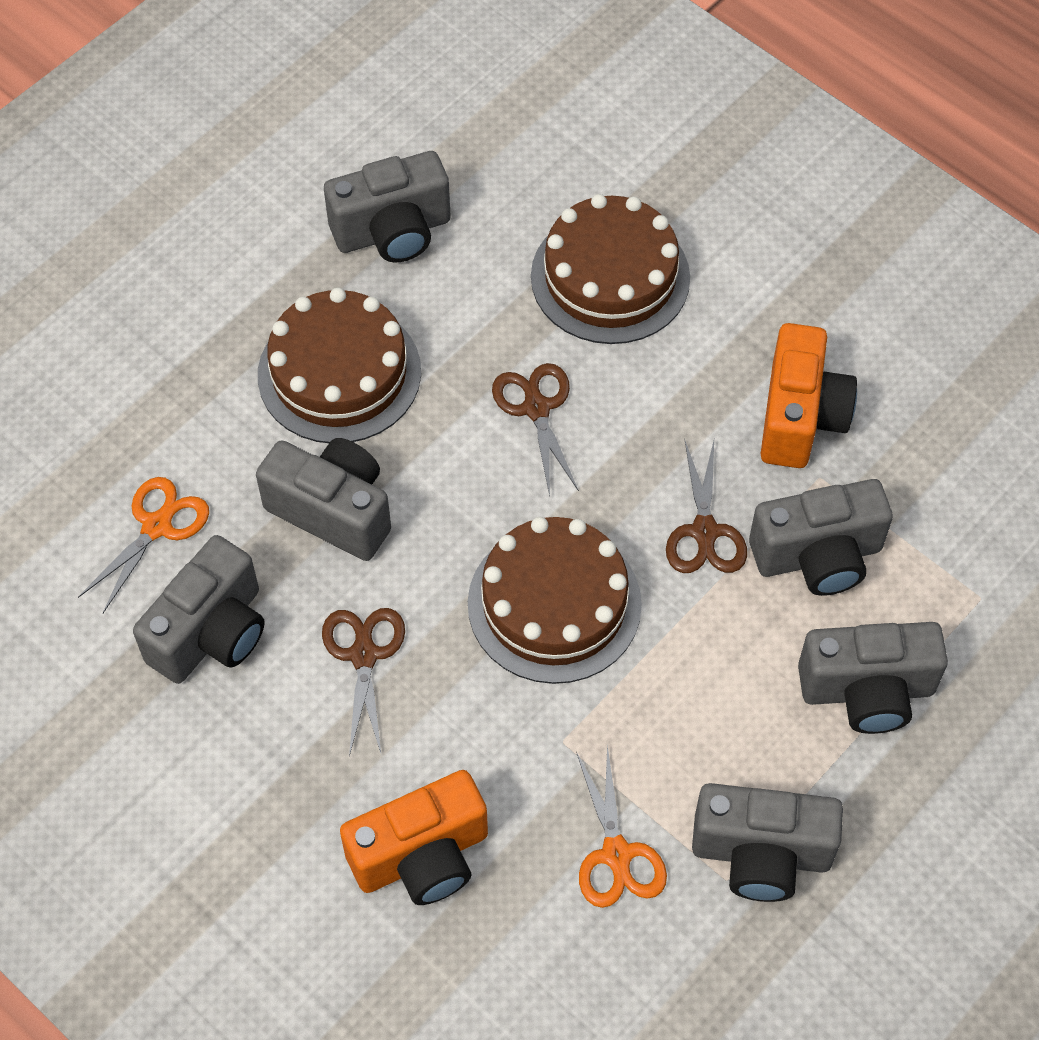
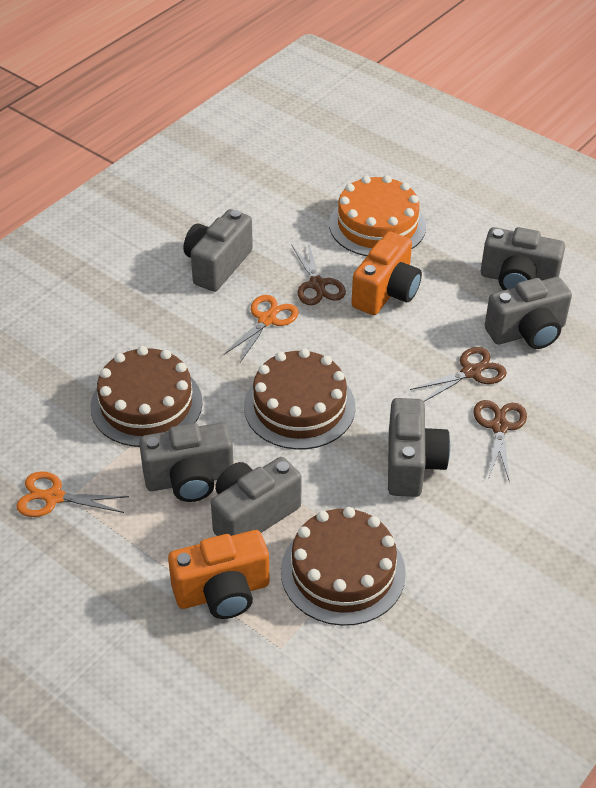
orange cake: none = 0 -> [329,175,426,256] = 1

